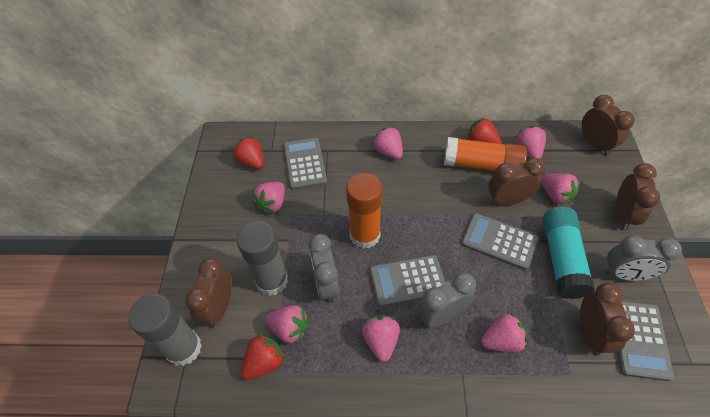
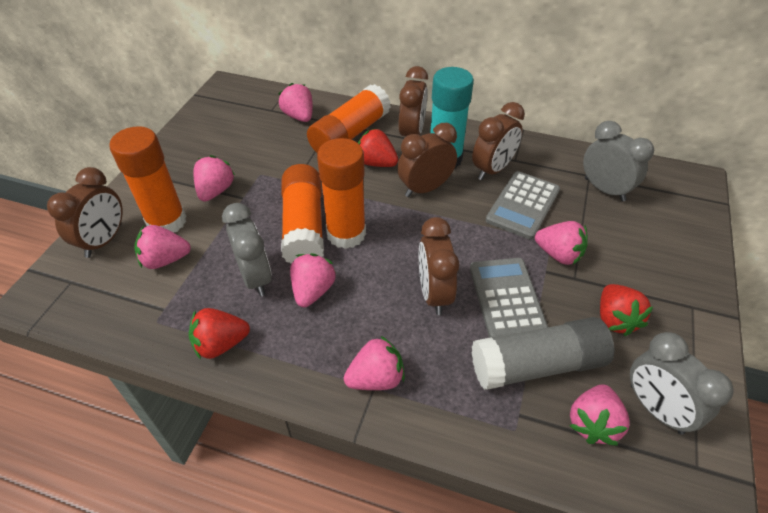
grey calculator: [284,138,327,190] [370,255,446,307] [461,213,538,270] [617,301,674,381] = 4 -> [470,258,548,338] [486,171,560,240] = 2
grey glue stick: [128,294,202,366] [237,221,288,296] = 2 -> [472,317,615,390] = 1
orange glue stick: [346,173,383,249] [444,137,527,171] = 2 -> [109,126,186,233] [281,164,324,264] [307,84,391,153] [317,138,366,249] = 4

